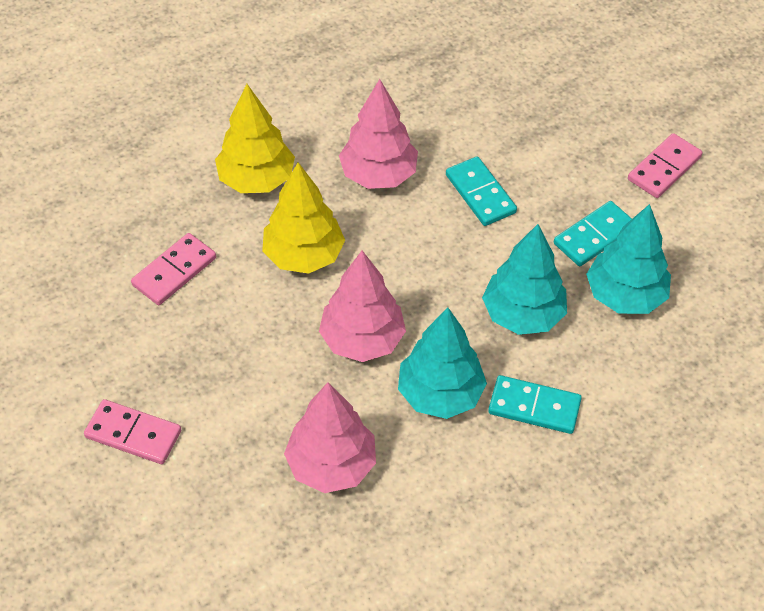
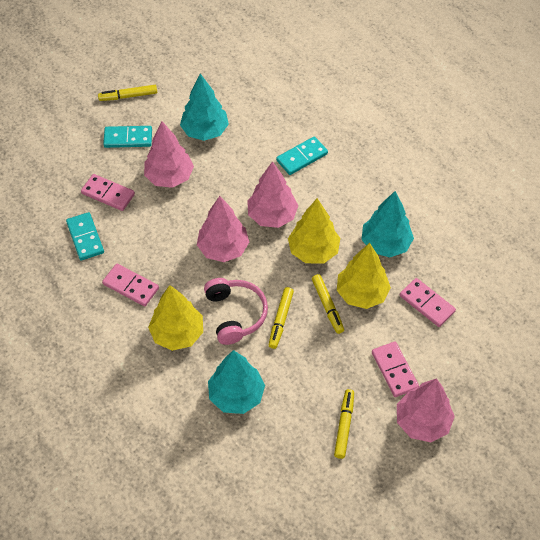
pink domino: [84,399,181,464] [131,233,216,305] [628,133,702,198] = 3 -> [81,174,135,211] [102,264,159,306] [372,341,419,397] [400,278,456,327] = 4
pink headphones: none = 0 -> [204,278,268,345] = 1
pink tree: [284,382,376,493] [319,250,406,362] [339,79,418,189] = 3 -> [144,121,194,188] [197,196,249,262] [247,161,299,228] [397,378,455,442] = 4
yellow marker: none = 0 -> [98,85,157,101] [269,287,294,349] [312,274,344,334] [334,389,354,459] = 4
yellow tree: [215,84,295,193] [262,162,345,274] = 2 -> [148,285,203,351] [288,198,340,263] [337,243,391,309] = 3

